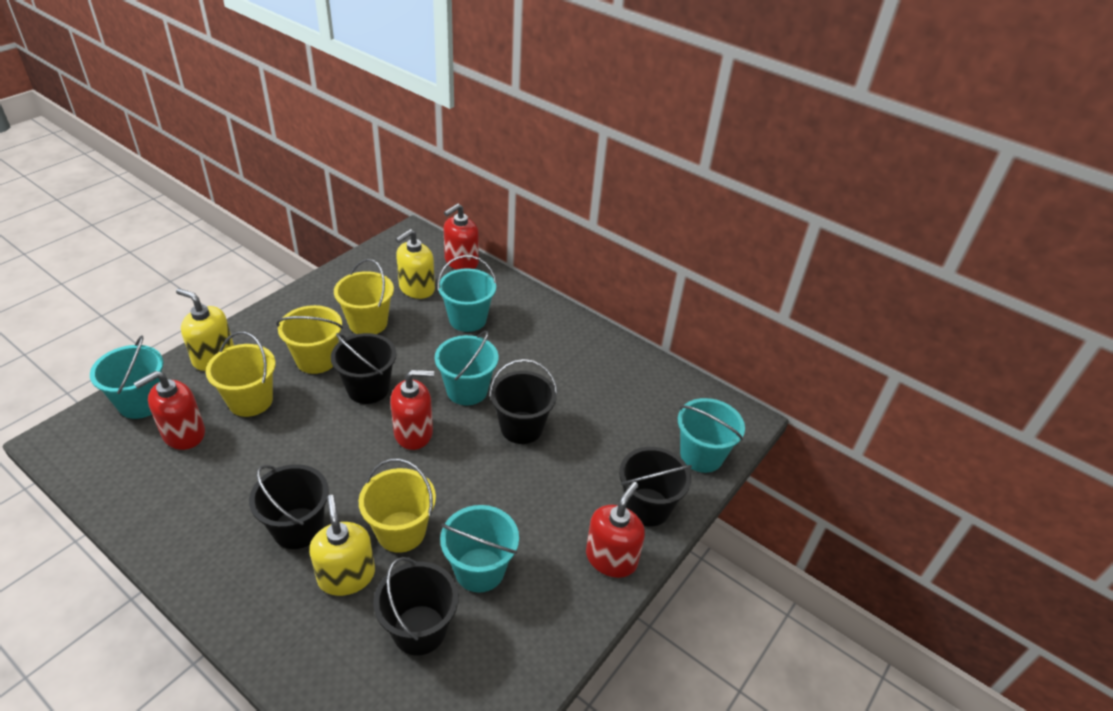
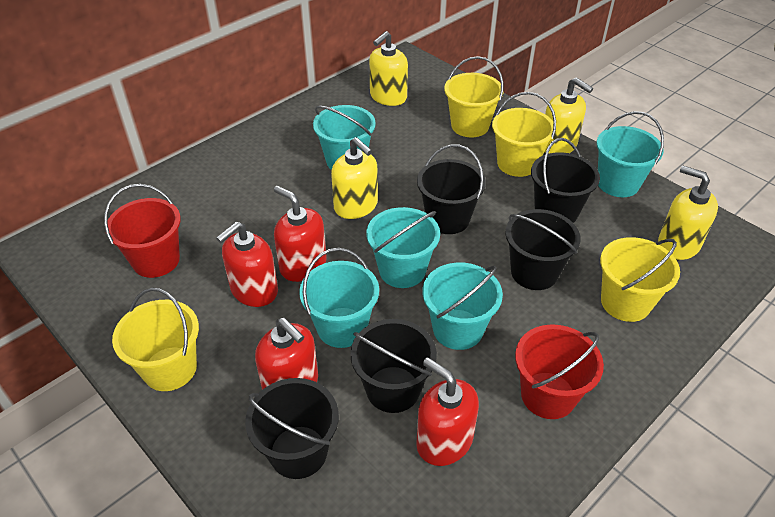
red bucket: none = 0 -> [104,184,181,278] [515,324,604,419] = 2
yellow soap dispenser: [176,288,234,371] [309,495,375,596] [395,229,435,299] = 3 -> [331,137,378,219] [369,31,408,106] [544,77,593,154] [658,166,718,260] = 4

